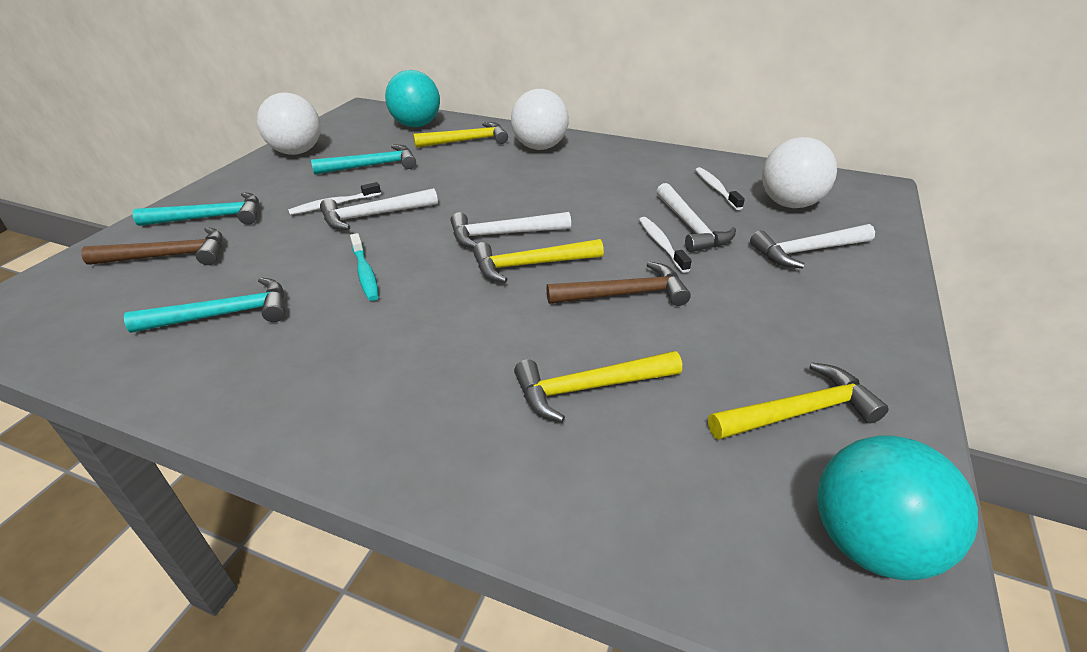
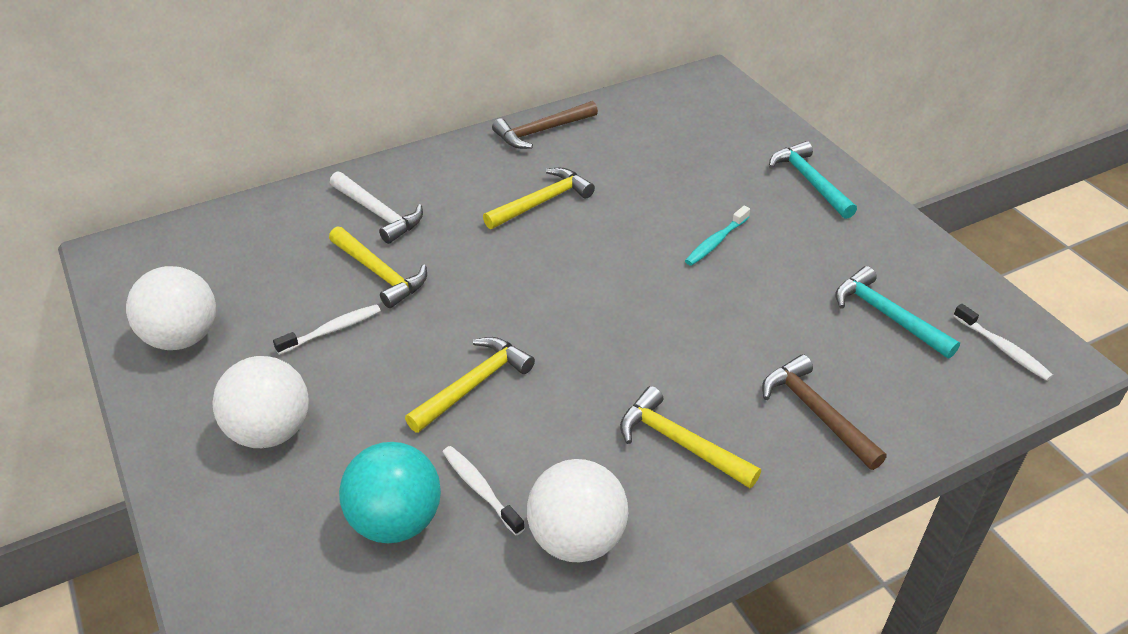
turquoise ball: [385,70,440,127] [817,435,978,580] = 2 -> [339,442,441,543] = 1
turquoise hammer: [124,277,285,333] [133,192,259,226] [311,145,416,175] = 3 -> [769,141,857,219] [835,266,960,359] = 2
white hammer: [320,188,438,230] [451,212,571,248] [656,183,736,252] [750,224,875,268] = 4 -> [330,171,423,244] = 1

